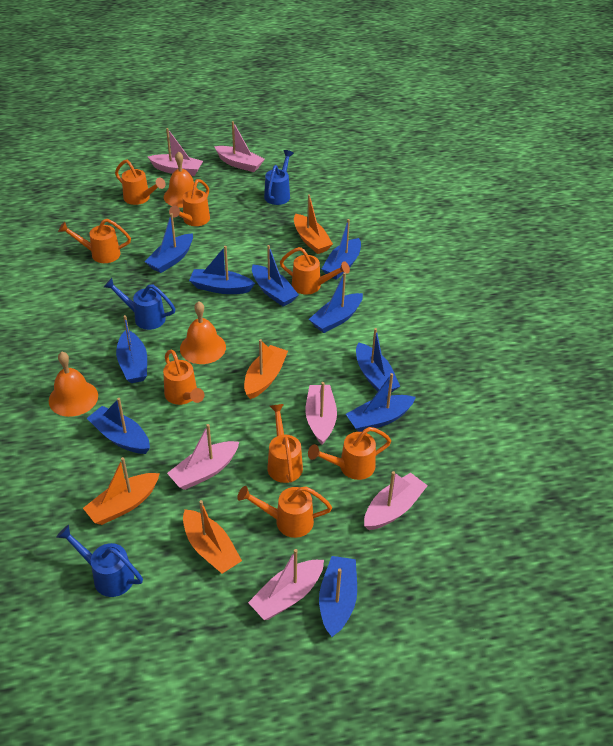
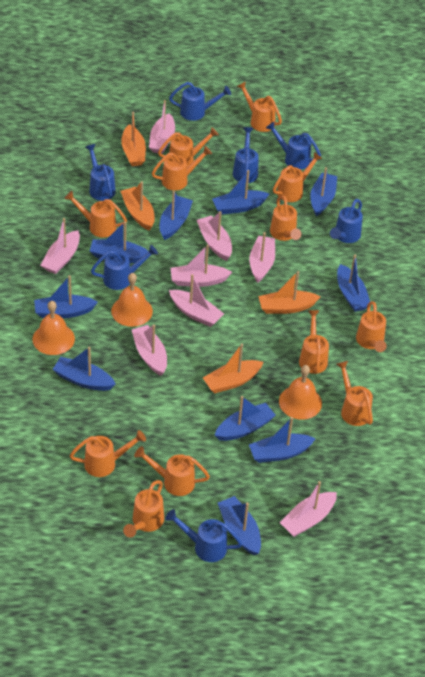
blue watering can: [56,525,143,597] [104,278,176,330] [264,150,294,205] = 3 -> [85,144,116,201] [91,245,158,290] [165,509,242,562] [169,82,231,121] [233,127,258,183] [266,122,321,170] [330,199,363,243] = 7
orange watering can: [58,219,131,263] [115,160,166,205] [163,350,204,405] [169,179,210,226] [237,486,332,538] [267,404,303,483] [280,247,350,295] [308,427,391,480] = 8 -> [64,191,127,238] [70,430,146,477] [123,480,164,538] [134,446,210,496] [152,146,212,190] [158,127,219,167] [237,81,282,132] [270,195,302,241] [273,152,323,202] [299,310,329,374] [336,361,373,426] [356,301,387,352] = 12
pink boat: [148,128,203,176] [167,424,239,490] [214,121,265,172] [248,549,324,620] [305,382,337,445] [364,471,428,530] = 6 -> [40,218,80,274] [131,324,167,376] [149,100,175,154] [169,274,224,327] [171,245,232,287] [197,211,232,261] [249,232,275,283] [280,481,337,537] = 8

